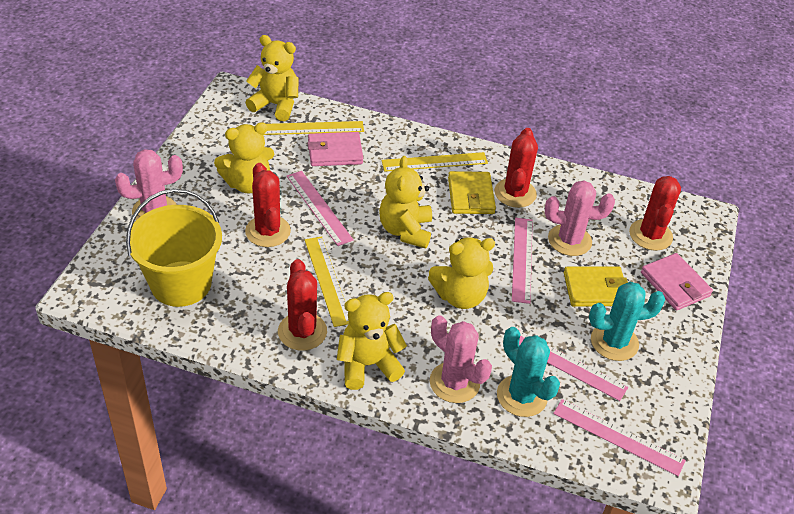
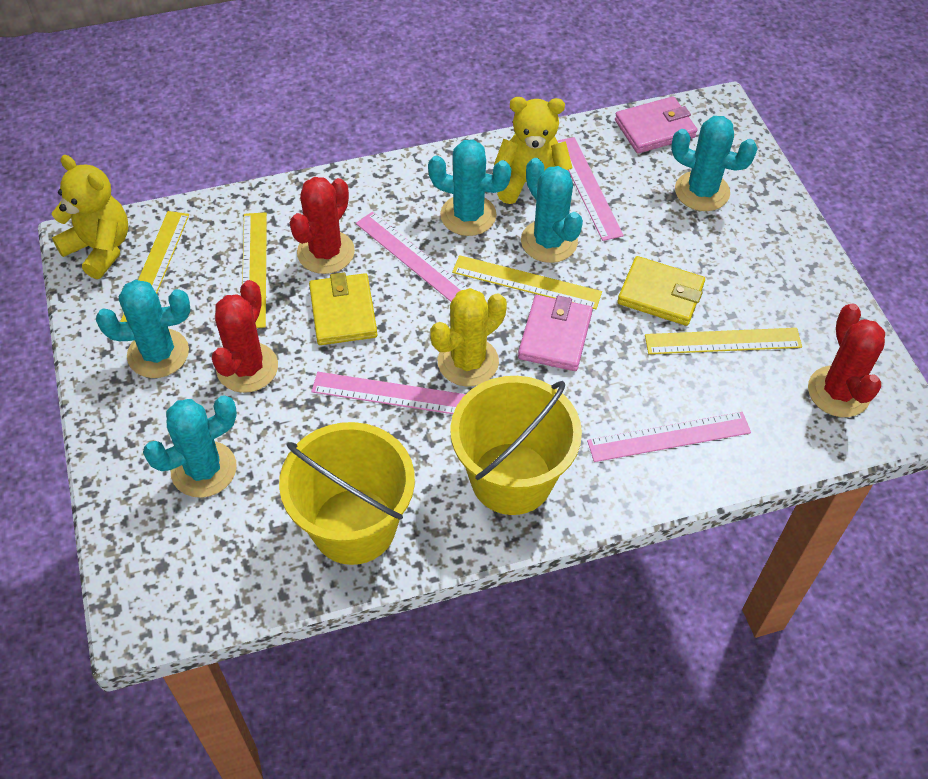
pink cactus: [115,149,183,220] [430,315,492,403] [545,181,615,256] = 3 -> none = 0
red cactus: [245,163,291,247] [278,259,327,351] [495,128,538,208] [629,176,681,251] = 4 -> [212,280,278,393] [290,177,355,274] [808,303,885,417] = 3
turquoise cactus: [497,327,560,417] [589,282,665,361] = 2 -> [96,280,190,378] [143,395,237,498] [428,140,511,236] [521,158,583,263] [671,116,758,211] = 5
yellow bucket: [126,189,222,307] = 1 -> [279,422,415,565] [450,376,582,515] = 2
yellow cactus: none = 0 -> [430,288,507,386] = 1
yellow ruler: [263,121,364,135] [305,236,349,327] [381,152,488,172] = 3 -> [120,211,189,322] [242,212,267,328] [452,255,602,309] [645,328,802,354] = 4
yellow teddy bear: [214,122,274,193] [245,35,299,121] [337,292,407,390] [379,156,432,248] [428,238,495,309] = 5 -> [51,155,128,279] [494,97,573,204] = 2

